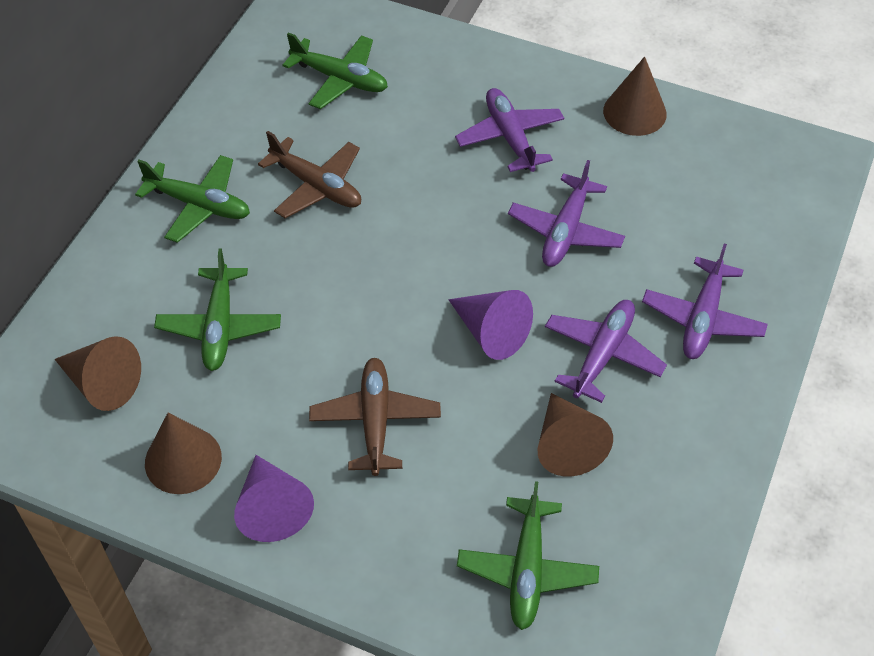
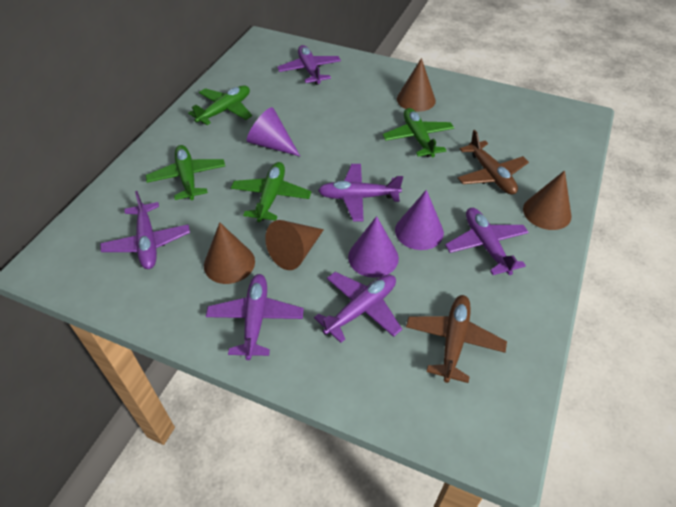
purple cone: [234,455,314,542] [449,290,533,360] = 2 -> [247,107,300,156] [348,216,399,278] [395,190,444,250] = 3
purple plane: [455,88,564,172] [508,160,625,267] [545,300,667,403] [642,243,768,359] = 4 -> [100,191,190,269] [206,274,304,360] [277,45,341,85] [314,272,402,343] [318,164,403,221] [445,208,529,275] = 6

